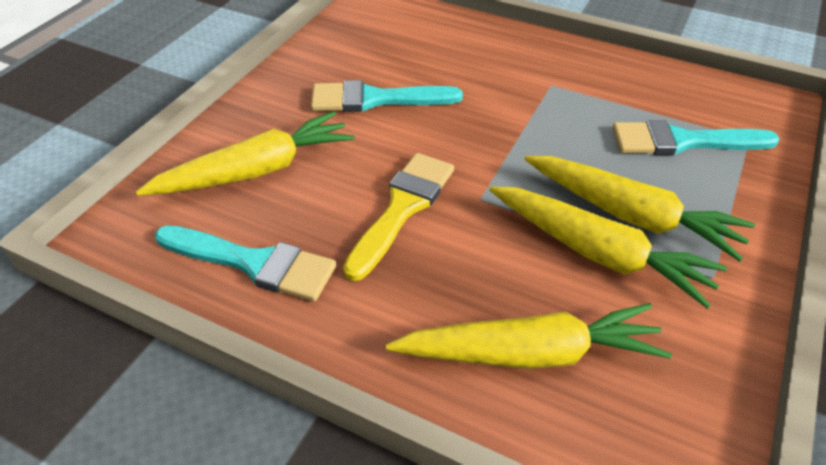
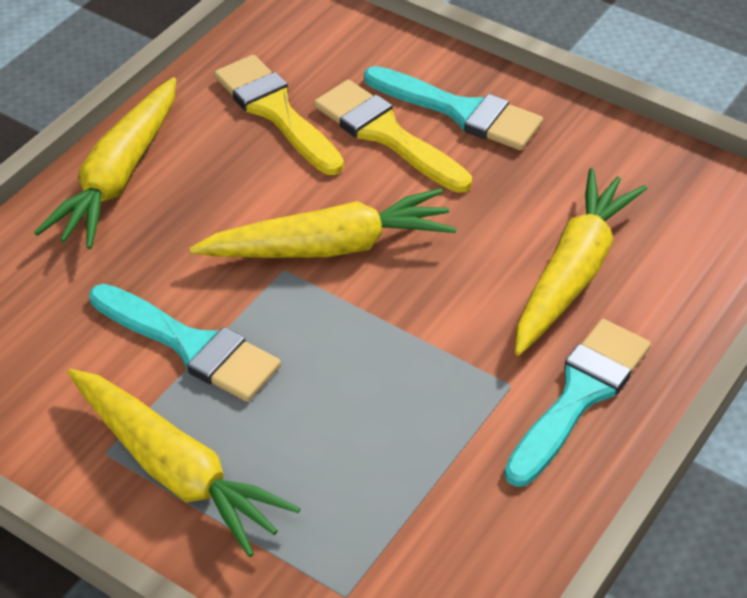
yellow brush: [343,153,454,281] = 1 -> [214,55,344,175] [314,80,472,193] = 2

